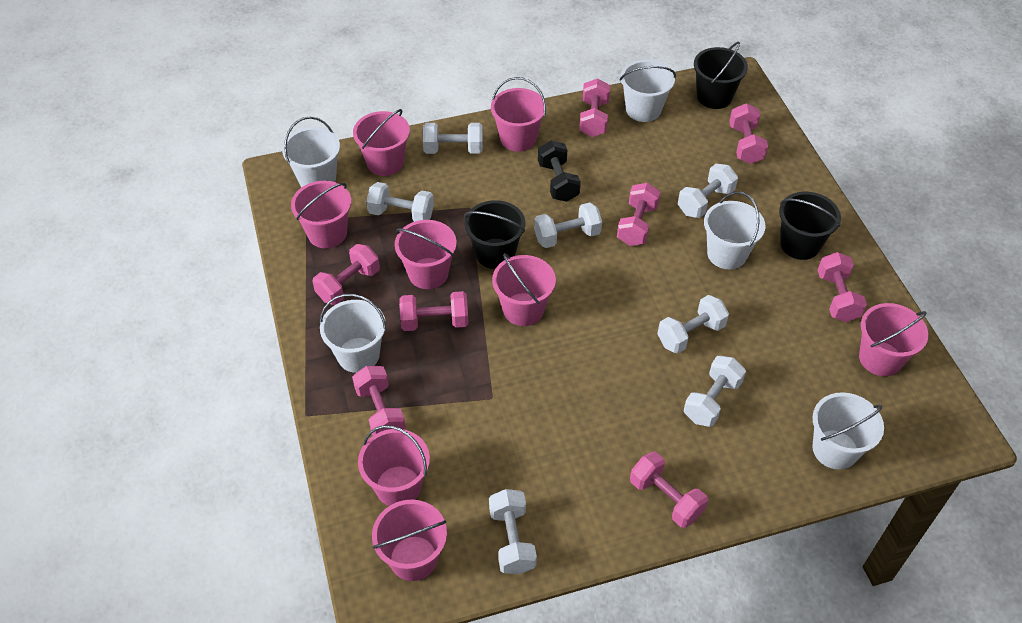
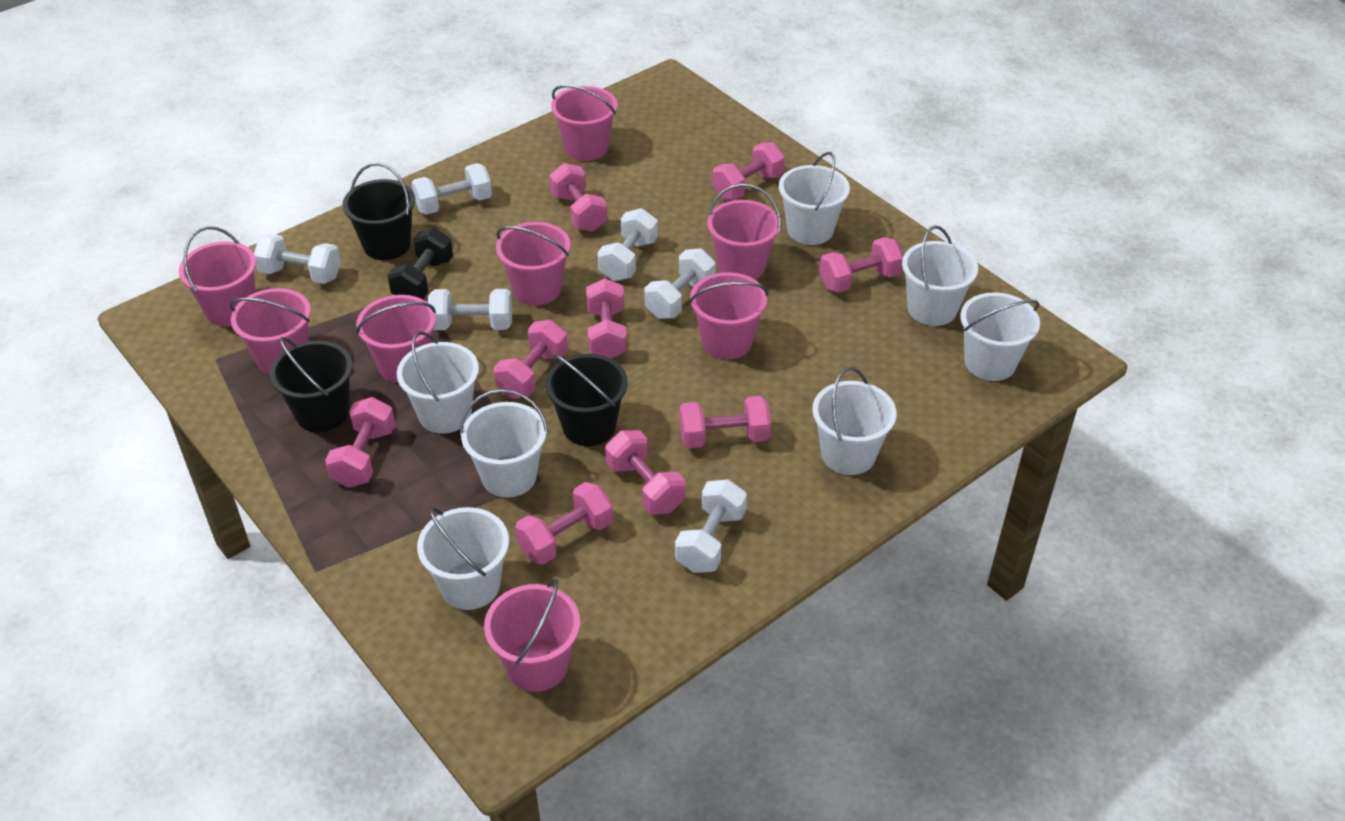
pink dumbbell: [313,244,380,305] [352,366,406,435] [399,291,469,331] [579,78,610,137] [617,183,660,246] [630,452,708,528] [729,103,768,164] [818,252,867,322] = 8 -> [325,397,395,487] [494,320,568,398] [515,482,613,565] [549,163,608,232] [586,278,627,359] [605,430,686,515] [680,396,771,448] [712,142,785,200] [819,237,903,293] = 9
white bucket: [282,116,340,187] [320,294,386,373] [620,60,676,122] [704,191,766,269] [812,392,884,470] = 5 -> [397,331,479,434] [417,507,509,610] [460,389,548,498] [779,152,850,245] [812,367,897,475] [902,226,978,326] [960,292,1040,381] = 7
white dumbbell: [366,182,434,222] [423,123,483,154] [489,489,537,574] [534,202,602,248] [657,295,729,354] [678,164,738,218] [684,356,746,427] = 7 -> [254,234,341,284] [412,163,492,215] [428,289,512,330] [597,208,658,281] [644,248,716,319] [675,479,747,573] = 6

